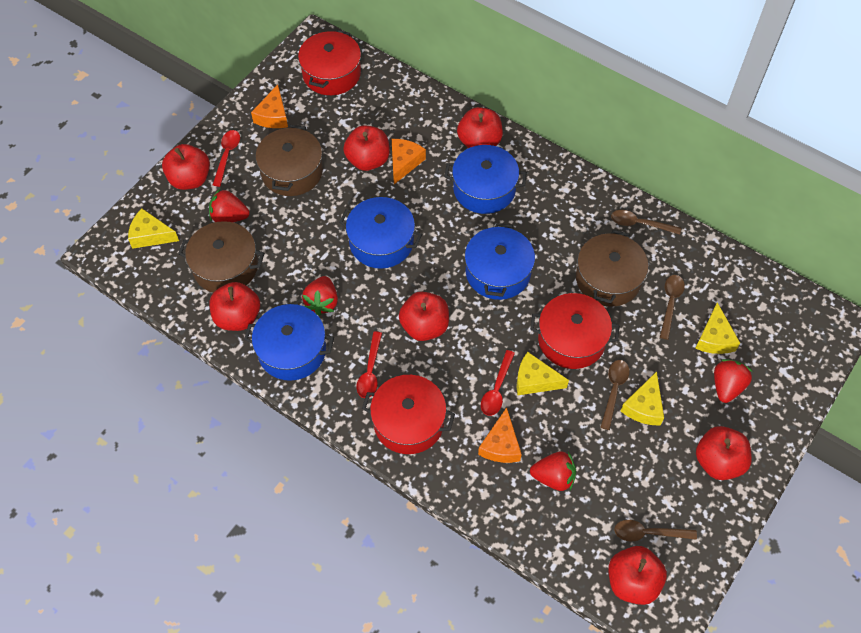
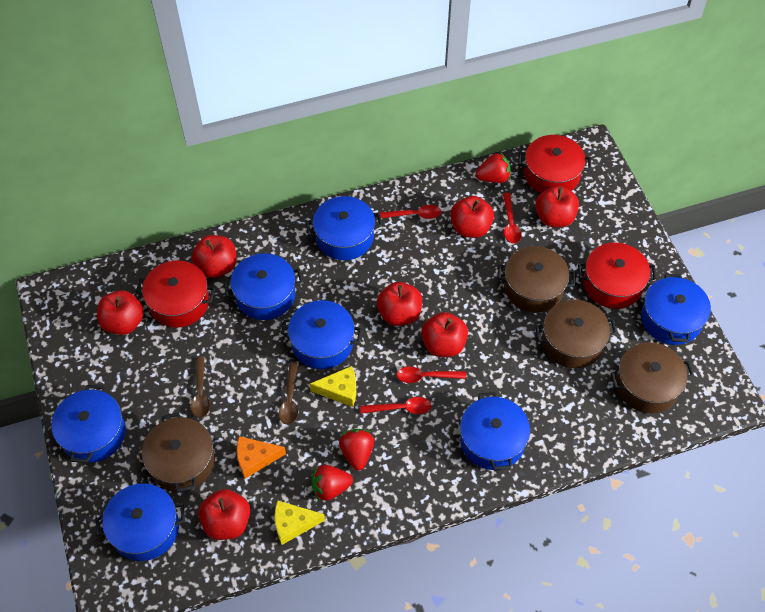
blue pot: [244,304,334,381] [339,197,422,269] [444,145,527,214] [465,223,535,300] = 4 -> [51,385,126,463] [96,483,185,561] [224,253,303,320] [281,300,362,369] [306,196,382,260] [460,392,530,471] [641,274,711,345] = 7
brown pot: [178,221,264,293] [256,125,323,196] [576,230,648,307] = 3 -> [142,412,215,493] [498,246,576,312] [535,300,617,368] [611,342,694,413] = 4
brown spoon: [600,360,630,430] [611,210,681,235] [614,520,697,542] [660,275,685,340] = 4 -> [191,356,210,418] [279,362,298,425] = 2
orange cheese: [251,84,288,128] [392,139,426,184] [478,407,522,463] = 3 -> [237,436,286,479] = 1
red spoon: [213,130,240,187] [356,331,382,398] [481,350,515,416] = 3 -> [361,397,431,414] [378,205,441,219] [397,366,466,383] [503,193,522,244] = 4
red strawberry: [209,189,250,222] [302,276,338,316] [530,451,576,491] [714,359,753,403] = 4 -> [312,465,353,502] [339,429,374,470] [475,152,511,183] = 3
yellow cheese: [128,208,179,249] [517,352,569,395] [621,371,664,426] [695,302,740,354] = 4 -> [274,500,325,545] [310,366,356,407] = 2

